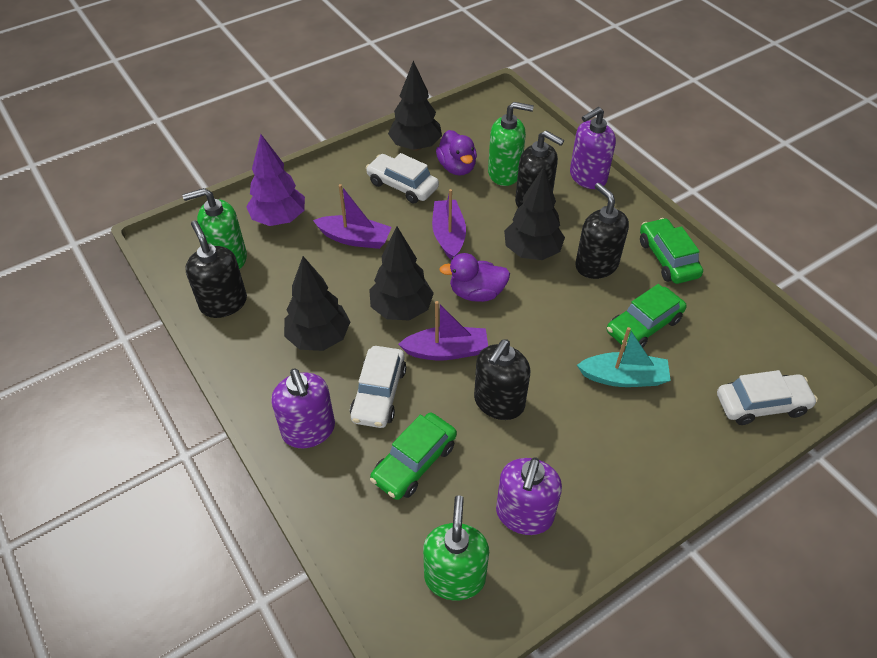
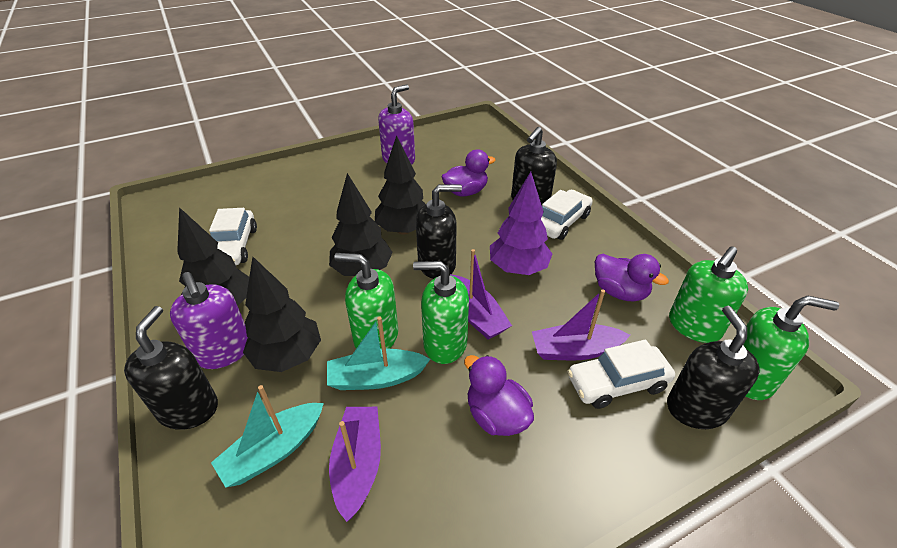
green car: [370,413,457,500] [607,284,686,348] [640,218,703,284] = 3 -> none = 0
green soap dispenser: [182,188,247,270] [423,495,489,600] [488,102,534,186] = 3 -> [334,253,398,349] [413,261,469,364] [669,246,748,343] [743,296,839,400] = 4
purple duck: [436,130,477,176] [439,253,510,302] = 2 -> [442,149,495,197] [464,355,534,436] [595,254,669,302] = 3
purple soap dispenser: [271,368,335,448] [496,457,562,535] [570,107,616,189] = 3 -> [170,272,248,369] [378,85,415,165] = 2
turquoise boat: [577,327,671,387] = 1 -> [211,385,324,488] [327,317,430,390] = 2

